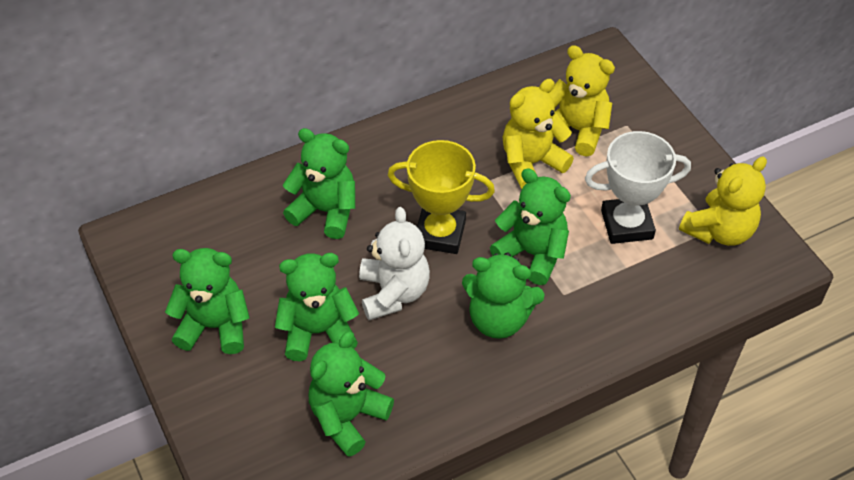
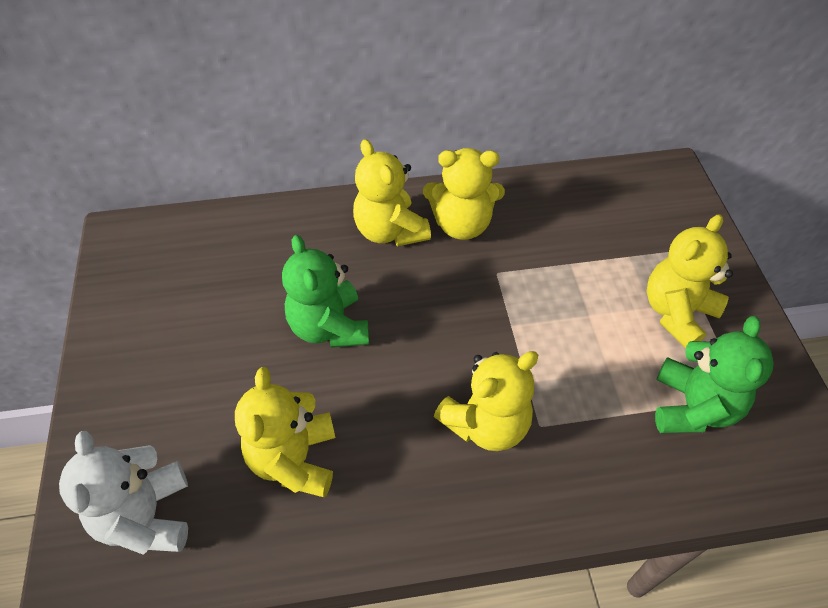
green teddy bear: [165,248,250,354] [275,253,359,361] [283,128,355,239] [308,332,394,457] [462,253,545,339] [490,169,571,285] = 6 -> [282,235,369,348] [655,316,774,433] = 2
white trophy: [585,131,691,244] = 1 -> none = 0
yellow teddy bear: [502,79,574,189] [549,45,615,157] [679,157,767,246] = 3 -> [235,367,336,498] [353,139,431,246] [423,148,505,240] [434,351,538,451] [647,214,733,348] = 5
yellow trophy: [388,140,495,254] = 1 -> none = 0

